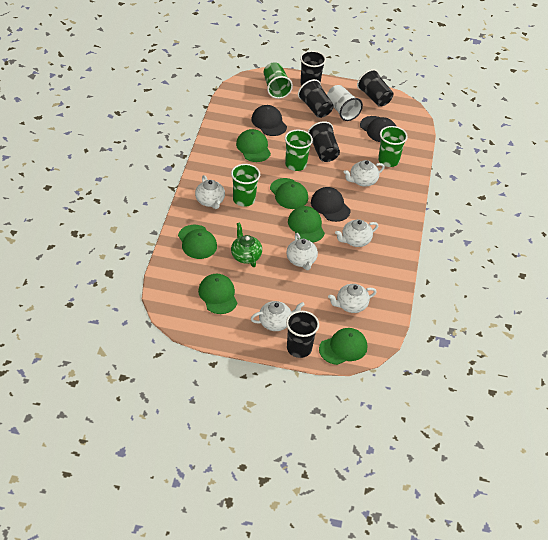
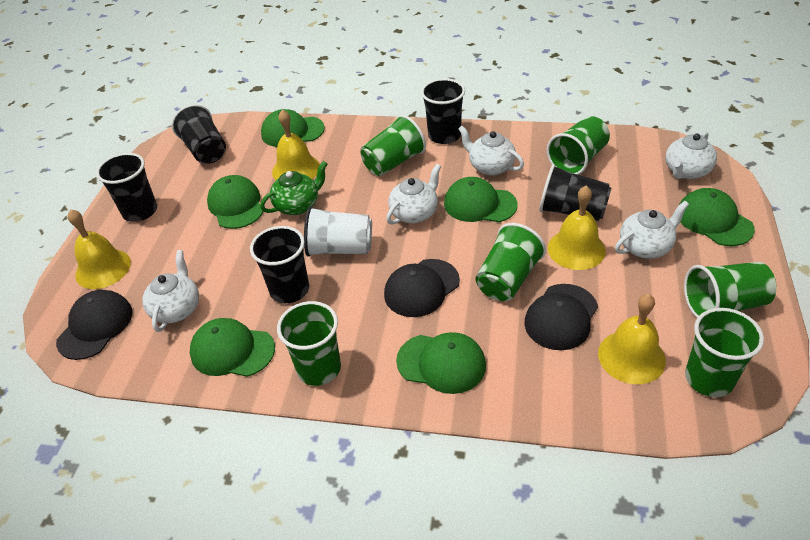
green cup: [231,164,260,207] [264,62,293,99] [285,129,313,171] [378,126,408,167] = 4 -> [277,301,341,386] [360,115,426,176] [475,223,546,301] [547,116,610,175] [684,262,777,318] [685,308,764,397] = 6
white teapot: [195,175,225,209] [251,301,305,331] [286,233,318,270] [328,284,377,313] [335,219,378,247] [344,160,385,187] = 6 -> [142,250,199,332] [386,164,441,225] [458,126,524,175] [615,201,689,258] [665,132,717,179] = 5
yellow bell: none = 0 -> [68,209,131,289] [272,109,320,180] [548,186,606,270] [598,294,666,384] = 4

